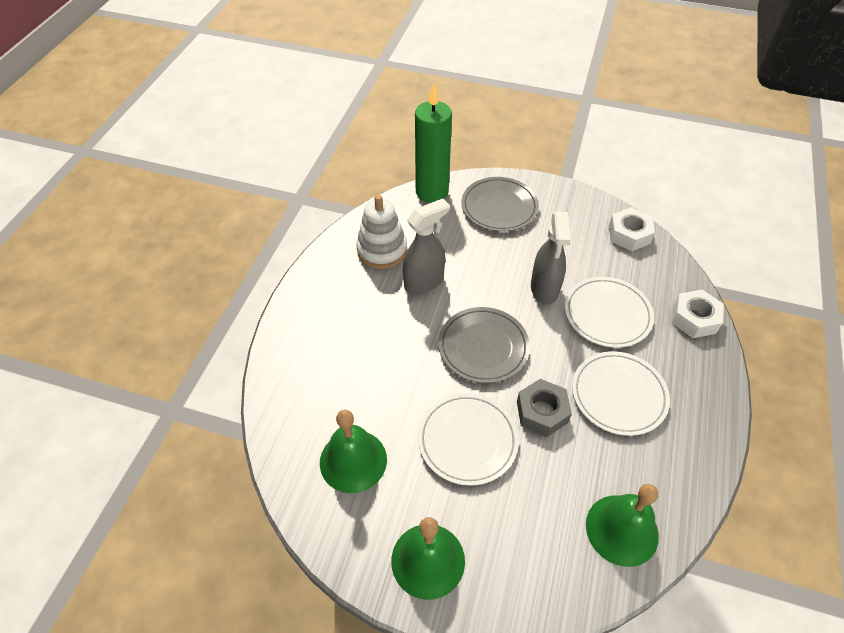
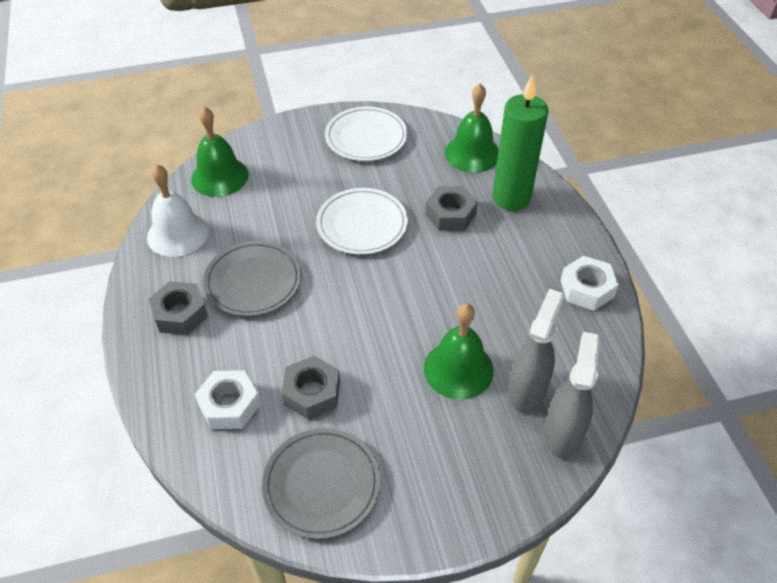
grey nut: [517,379,572,437] = 1 -> [149,281,208,335] [282,356,340,420] [425,186,478,231] = 3
white bell: none = 0 -> [147,164,209,257] = 1
white plate: [418,393,519,486] [565,277,654,348] [572,351,670,436] = 3 -> [316,188,408,255] [325,106,407,161] = 2
white stacking toy: [356,195,407,269] = 1 -> none = 0

